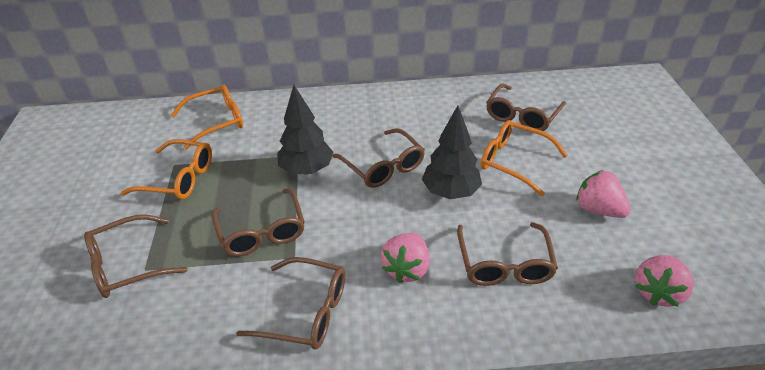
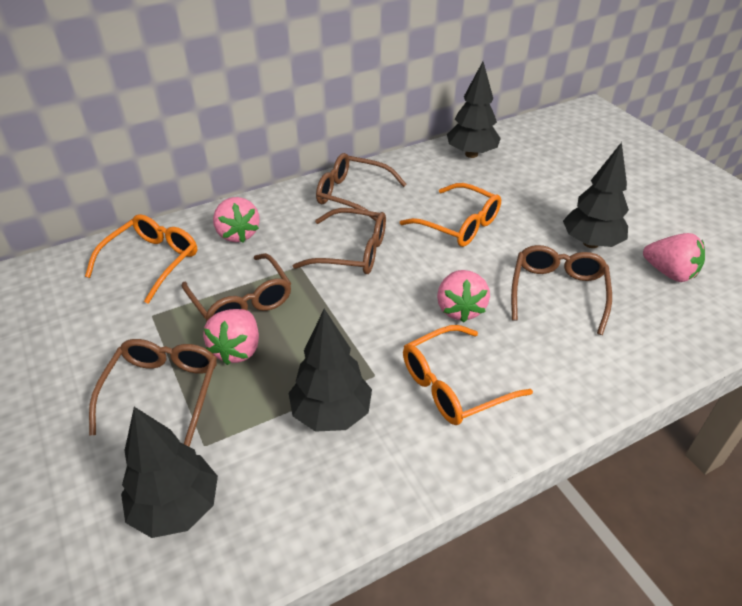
black tree: [277,85,333,175] [422,106,482,199] = 2 -> [121,407,218,538] [289,309,372,432] [447,62,501,158] [563,142,629,248] = 4
brown glasses: [84,214,187,298] [212,189,305,256] [236,257,346,349] [332,128,425,188] [457,222,558,286] [486,84,566,131] = 6 -> [89,339,217,447] [182,253,291,321] [293,208,386,274] [316,153,407,221] [511,245,612,335] = 5
pink strawberry: [381,233,430,283] [576,170,631,218] [635,255,694,307] = 3 -> [203,309,259,365] [213,197,260,243] [437,270,490,323] [643,233,705,282] = 4

